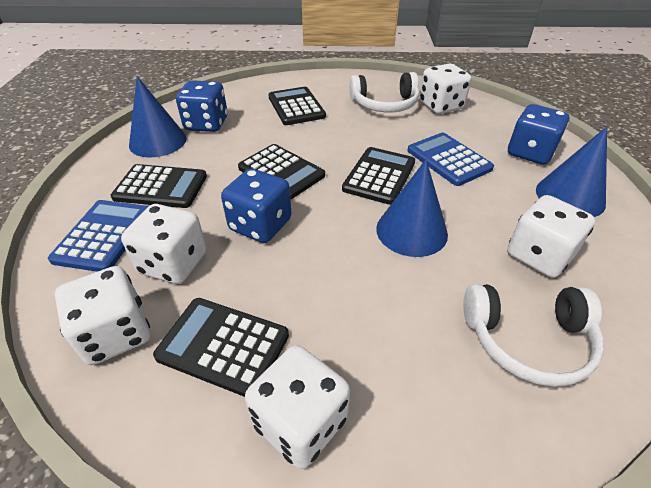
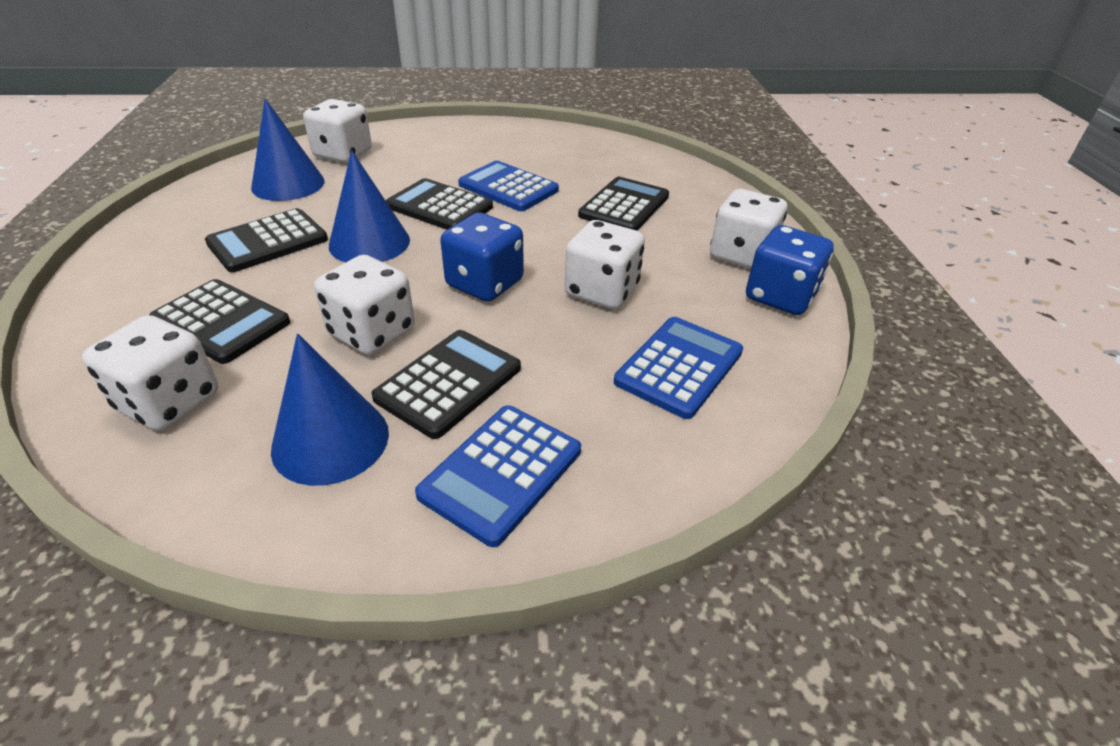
blue calculator: [48,200,148,272] [407,133,494,186] = 2 -> [415,405,581,547] [458,161,559,211] [614,317,743,419] = 3
blue dice: [176,80,228,132] [221,168,292,243] [508,104,569,165] = 3 -> [440,212,524,302] [746,225,834,315] = 2
white headphones: [349,72,419,112] [463,284,604,387] = 2 -> none = 0

